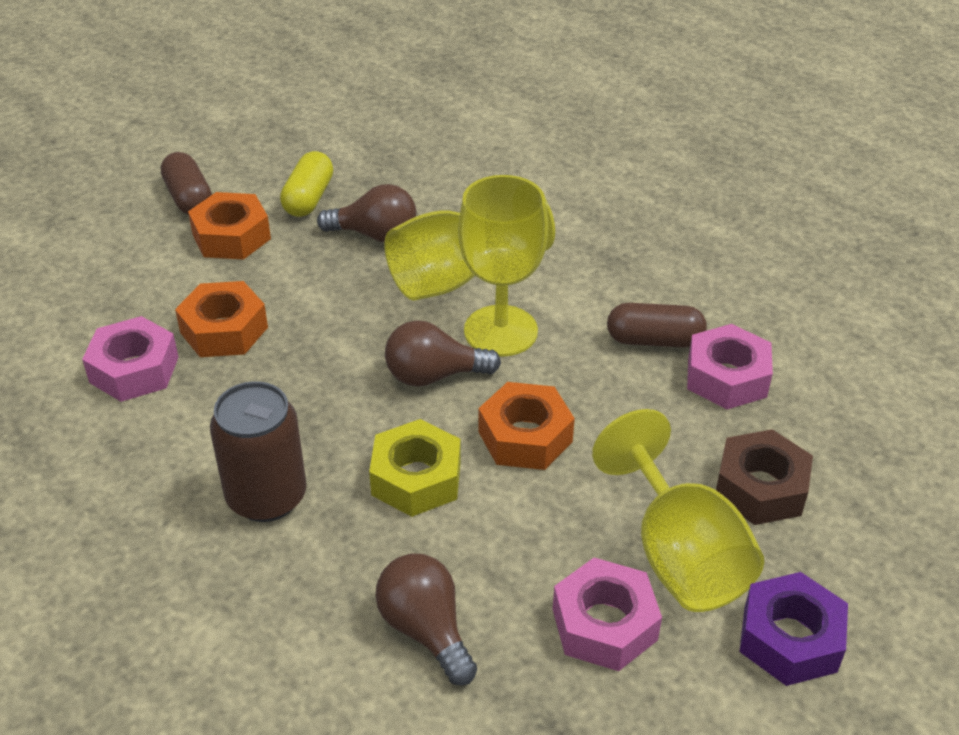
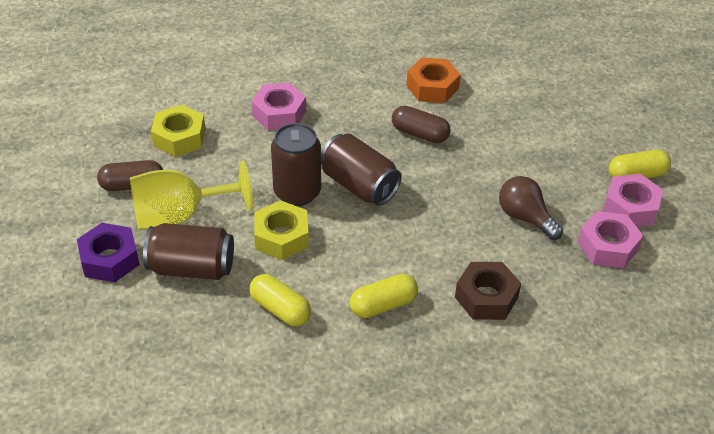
brown can: [210,381,307,522] = 1 -> [143,223,234,280] [271,123,321,206] [321,134,402,206] = 3
brown light bulb: [317,184,417,242] [375,553,477,685] [385,320,501,387] = 3 -> [499,176,563,240] = 1
orange nut: [175,281,268,357] [188,192,271,260] [478,382,575,470] = 3 -> [407,58,461,103] = 1
yellow capsule: [280,151,333,217] = 1 -> [249,274,311,326] [350,274,418,318] [609,150,671,178] = 3
yellow goblet: [384,200,555,301] [458,175,548,357] [592,409,764,612] = 3 -> [130,160,253,230] = 1
yellow nut: [369,419,461,517] = 1 -> [151,105,206,157] [254,200,309,260] = 2

